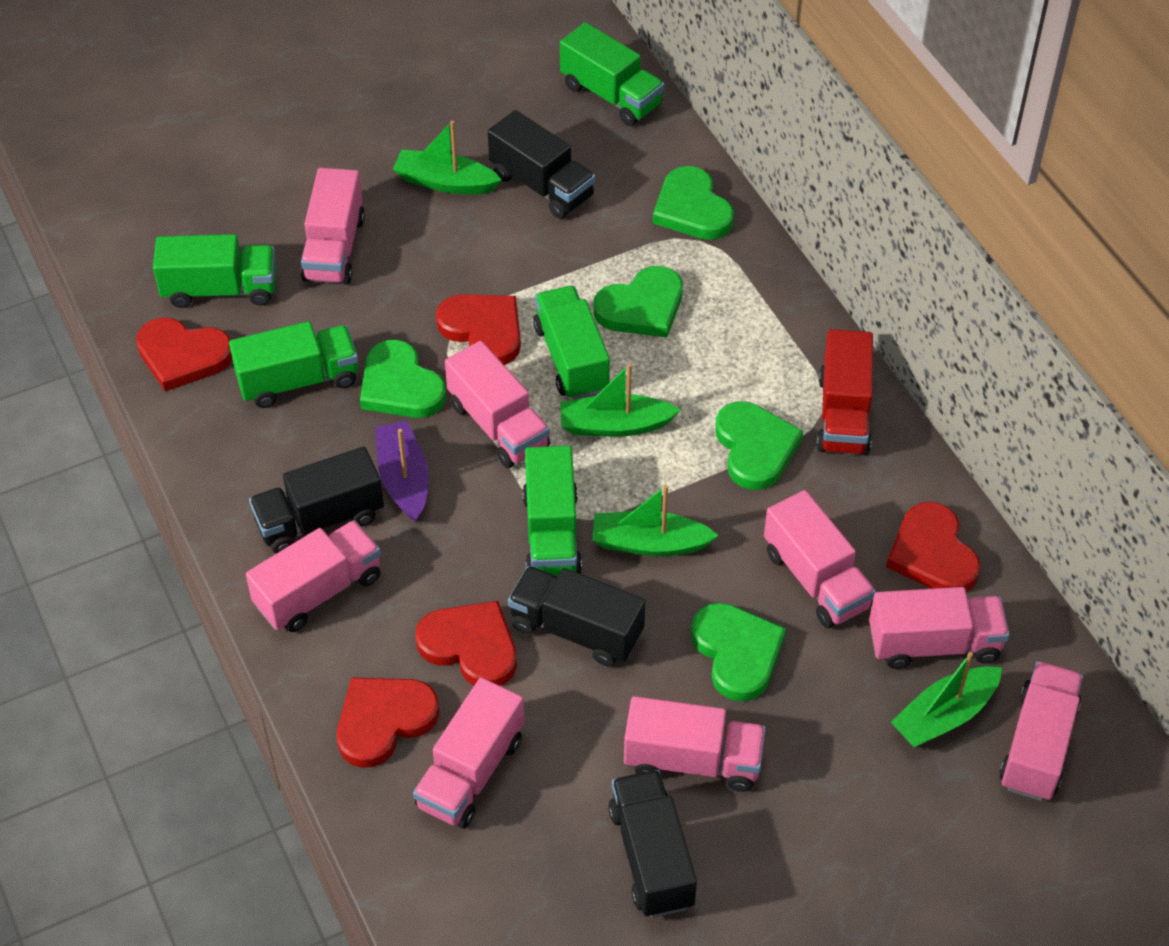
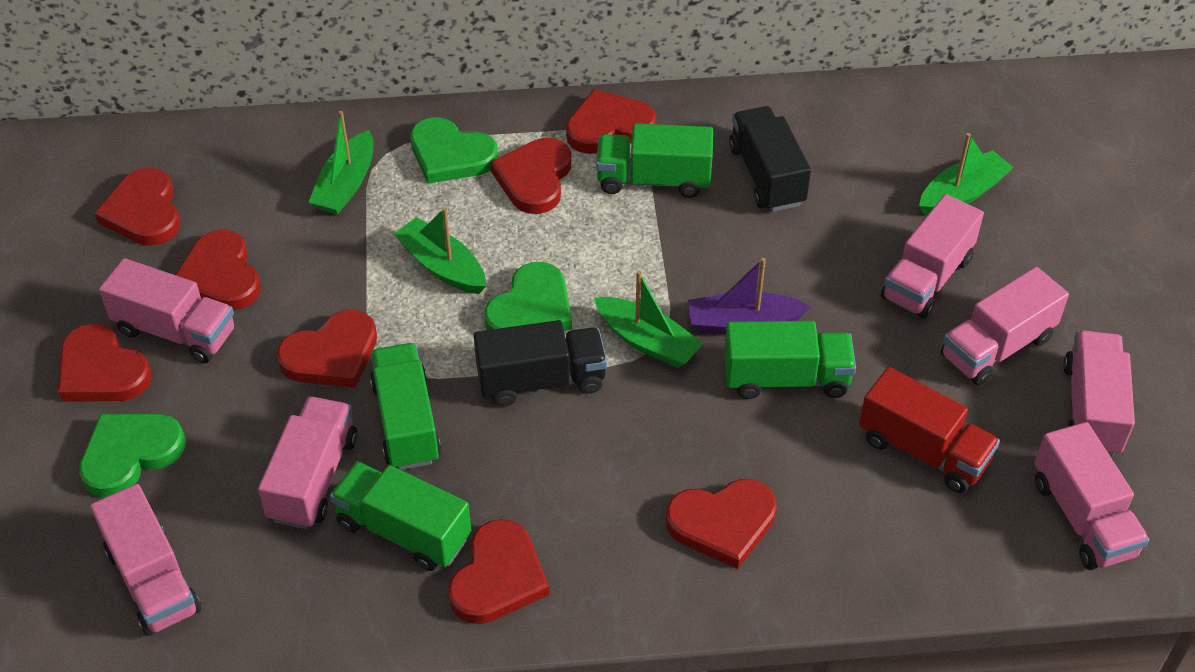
black truck: [249,447,384,554] [488,110,595,219] [508,566,645,666] [608,770,697,918] = 4 -> [474,320,607,406] [729,106,811,212] = 2
green heart: [360,340,446,418] [594,266,683,337] [653,166,734,240] [691,603,786,701] [715,401,803,490] = 5 -> [79,414,185,498] [410,117,498,184] [485,262,572,331] = 3
green truck: [153,234,276,308] [229,321,358,408] [522,446,582,576] [533,286,610,400] [560,22,664,126] = 5 -> [330,461,471,571] [370,343,441,470] [596,123,713,198] [724,321,856,399] = 4
pink truck: [246,520,381,632] [301,168,365,285] [413,678,524,829] [445,341,550,468] [624,696,766,792] [764,490,876,628] [869,587,1010,669] [999,661,1083,801] = 8 -> [90,484,201,636] [99,258,235,363] [258,396,357,529] [881,194,984,319] [941,267,1069,386] [1034,422,1149,570] [1063,331,1135,456] = 7
red heart: [136,318,232,391] [337,678,440,768] [416,601,517,686] [436,294,521,365] [886,502,981,592] = 5 -> [58,324,152,401] [94,168,181,246] [175,229,261,310] [277,310,377,388] [448,519,549,624] [490,138,571,214] [566,89,656,154] [666,479,777,569] = 8

